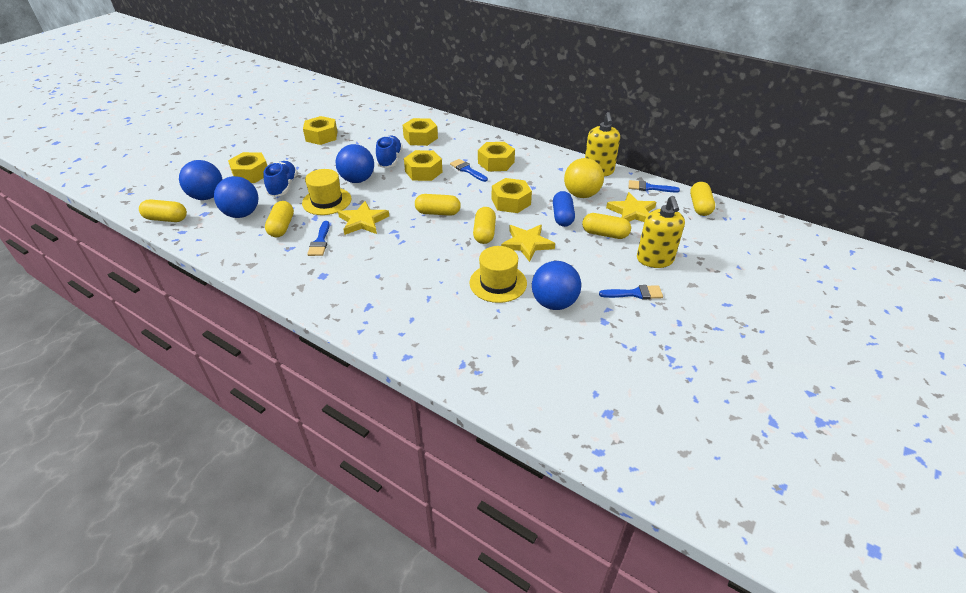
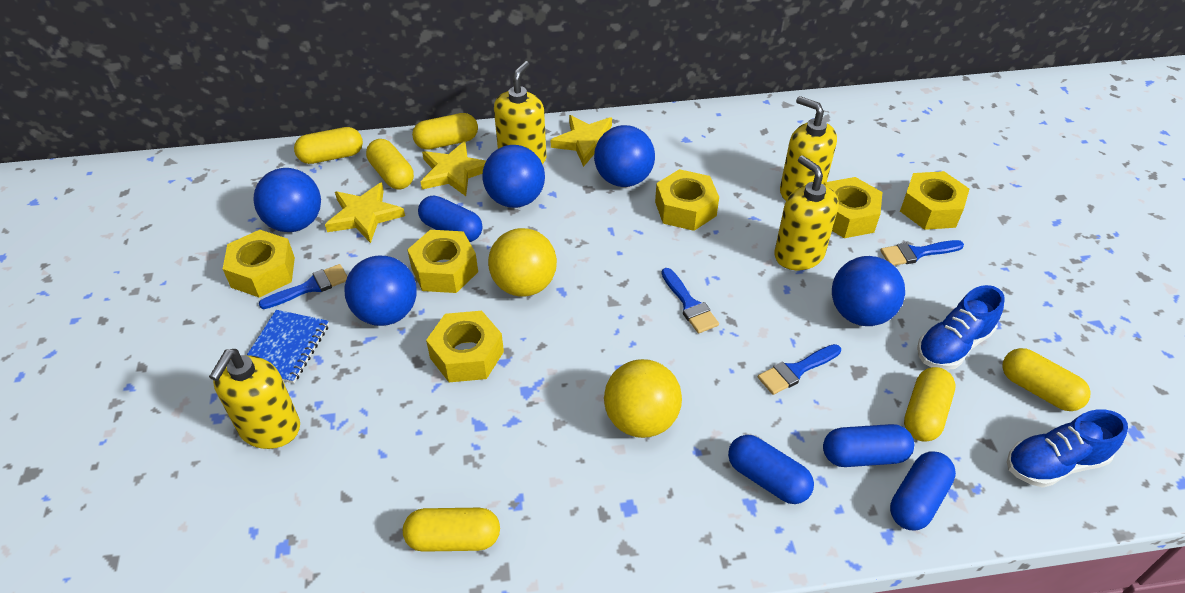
blue ball: [179,160,223,200] [214,176,258,218] [336,144,374,183] [532,261,581,310] = 4 -> [253,168,321,232] [345,255,417,326] [483,145,545,208] [594,125,655,187] [832,256,905,326] = 5
blue capsule: [553,191,575,227] = 1 -> [418,196,482,242] [728,435,814,504] [823,424,914,467] [890,452,956,530] = 4
blue notebook: none = 0 -> [247,310,329,383] = 1
yellow ball: [564,158,604,198] = 1 -> [488,228,557,296] [604,359,682,438] = 2
yellow hat: [302,169,351,215] [469,246,527,303] = 2 -> none = 0
yellow soap dispenser: [585,112,620,176] [637,196,685,268] = 2 -> [209,349,300,449] [494,61,546,164] [774,155,839,270] [780,96,837,200] = 4

